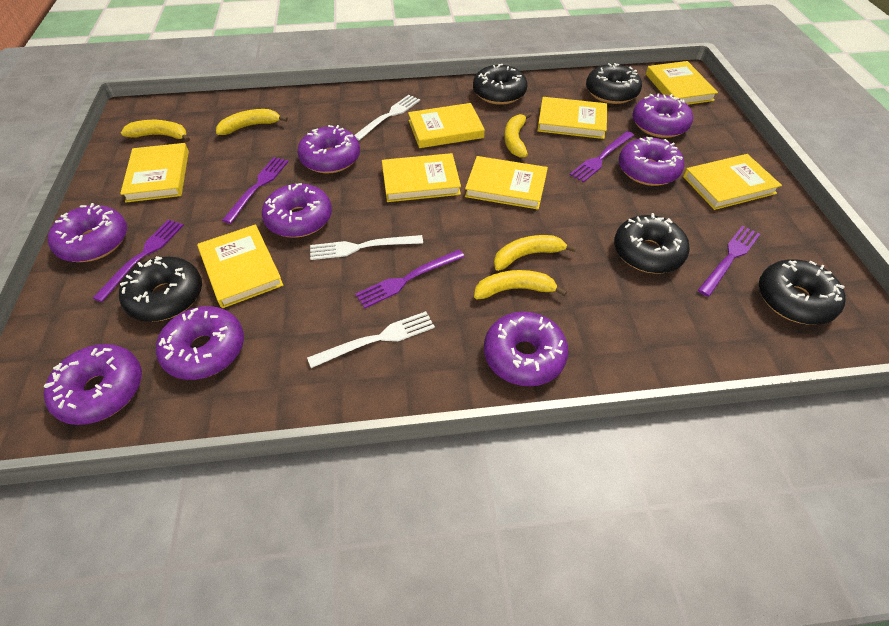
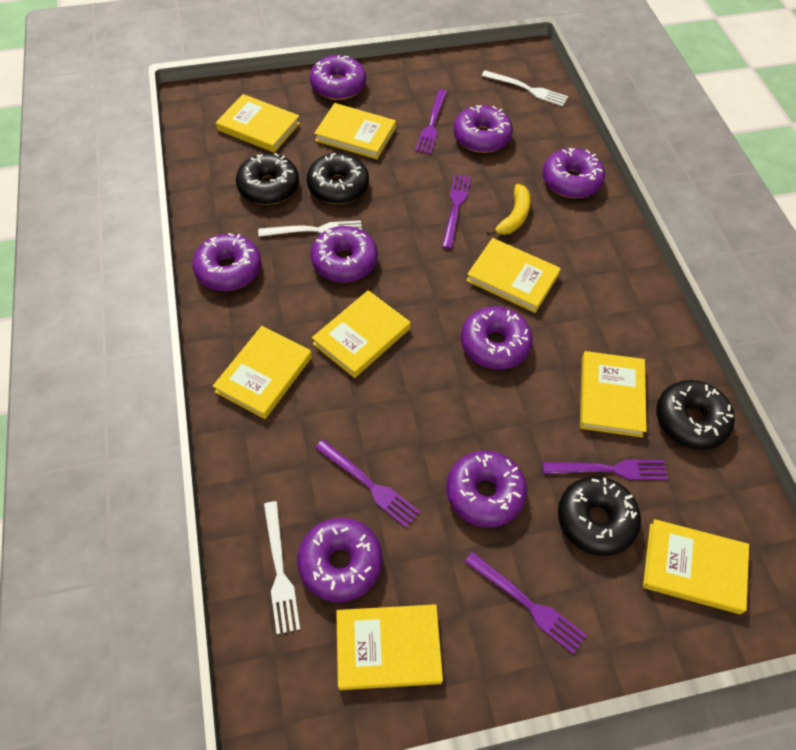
black donut: [119,256,202,322] [473,64,527,105] [586,63,642,104] [614,213,690,274] [759,259,846,325] = 5 -> [236,153,299,205] [306,153,369,204] [558,476,641,556] [656,380,735,450] = 4
yellow banana: [121,120,190,142] [216,109,288,135] [474,270,567,299] [494,235,577,271] [504,112,531,158] = 5 -> [487,184,531,236] = 1

